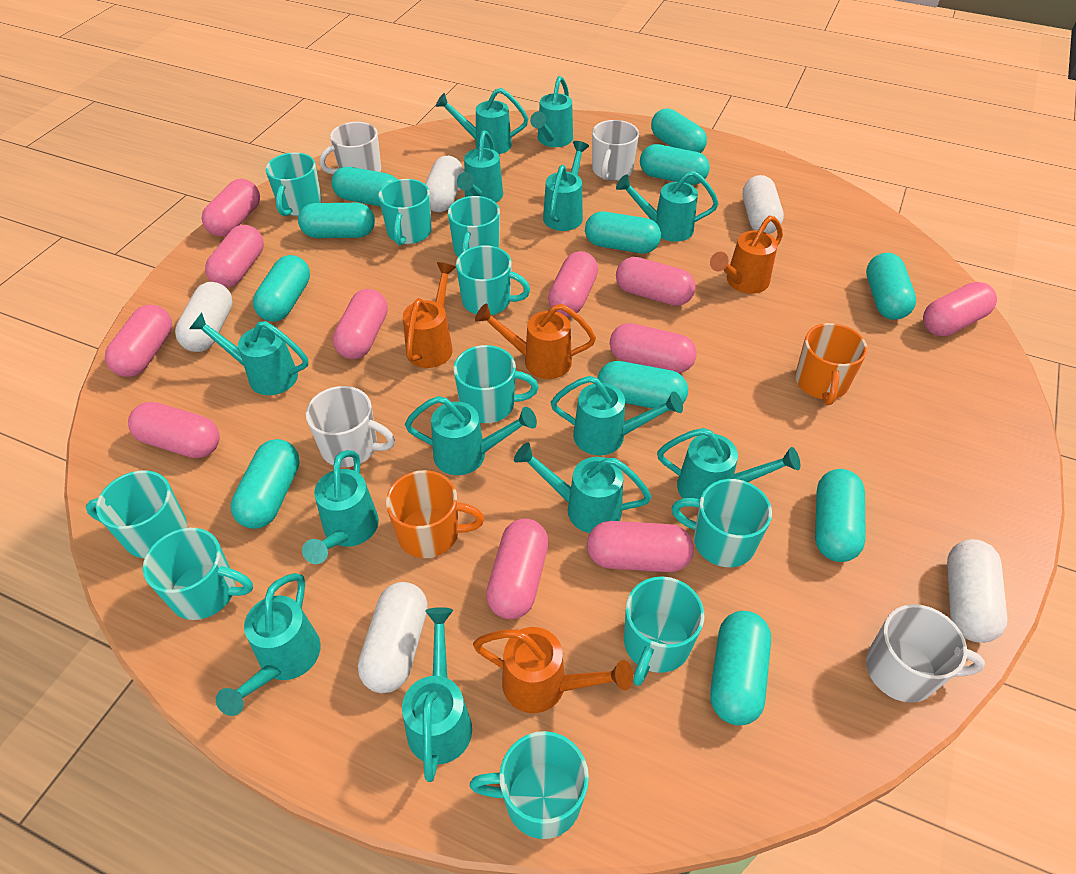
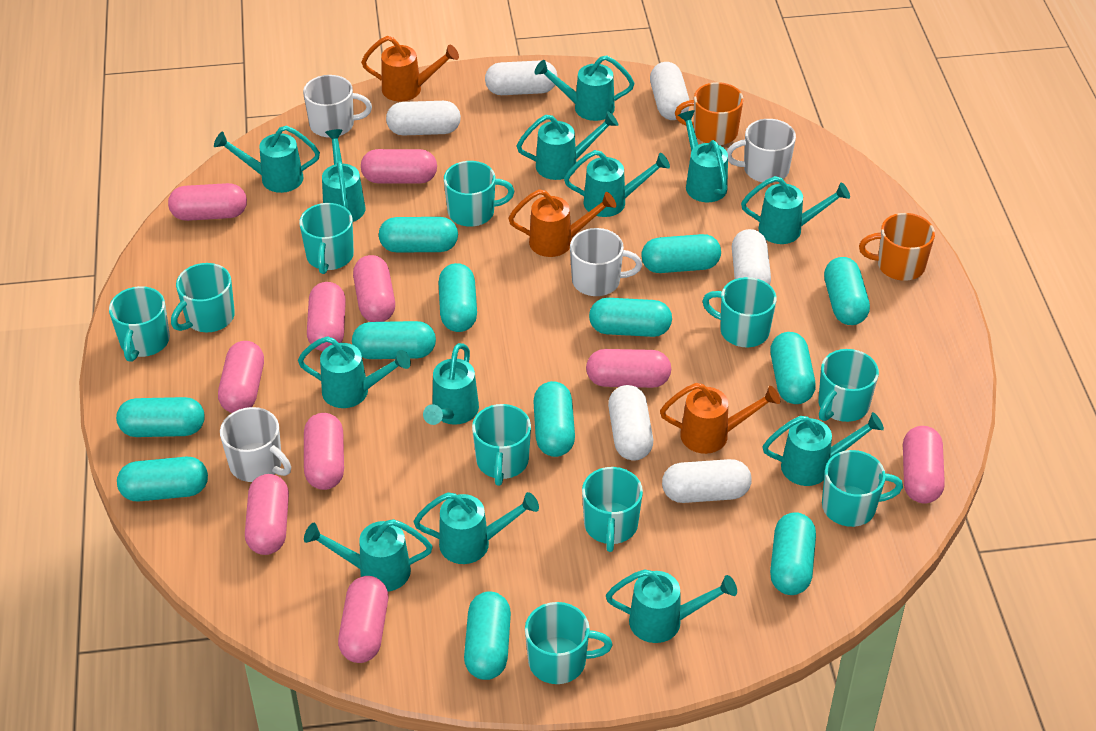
orange watering can: [403,262,456,368] [473,627,633,713] [475,304,596,379] [710,216,783,294] = 4 -> [361,36,459,102] [508,189,616,257] [660,383,780,454] = 3
pink capsule: [105,305,172,377] [128,402,220,458] [202,179,260,237] [205,225,264,288] [333,289,388,359] [486,519,549,619] [548,251,598,317] [587,521,694,572] [610,323,697,373] [616,257,696,306] [923,282,997,336] = 11 -> [168,183,247,221] [218,341,264,413] [245,474,289,555] [304,413,344,490] [307,282,346,351] [338,576,388,663] [353,255,395,322] [361,149,437,184] [586,349,671,388] [903,426,945,503] = 10
turquoise capsule: [231,439,300,529] [253,255,310,322] [298,203,375,238] [332,167,397,207] [585,211,661,253] [598,361,688,411] [640,144,710,185] [651,108,707,153] [710,611,771,725] [815,469,866,562] [866,253,916,320] = 11 -> [116,397,205,437] [117,457,208,501] [352,321,436,359] [379,217,458,253] [438,263,477,332] [464,591,511,680] [533,381,575,457] [589,298,672,337] [642,234,721,273] [770,332,816,404] [770,512,816,595] [824,257,870,325] = 12
white capsule: [175,282,233,352] [358,582,428,693] [425,156,464,212] [743,175,784,234] [947,539,1008,643] = 5 -> [386,101,461,136] [485,60,558,95] [608,385,653,461] [650,62,690,120] [662,459,752,503] [732,229,771,285] = 6

